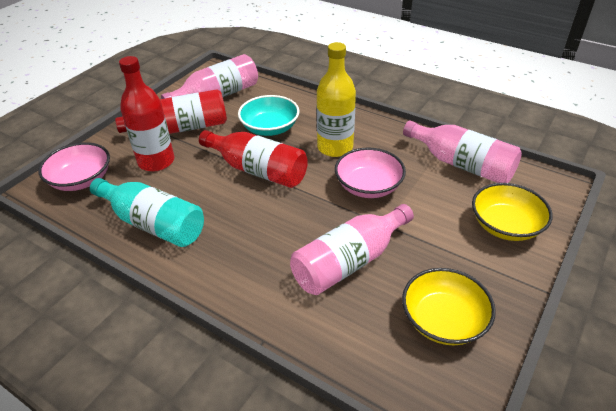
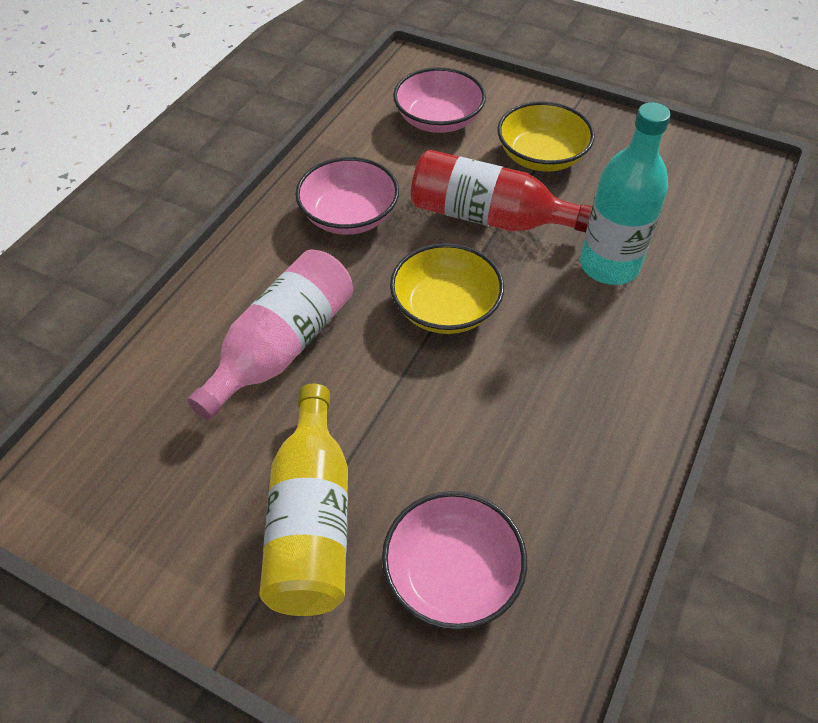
pink bottle: [161,54,258,99] [290,204,414,295] [403,120,522,183] = 3 -> [187,250,353,420] = 1
pink bowl: [38,142,110,191] [335,148,406,198] = 2 -> [295,157,399,235] [382,491,527,630] [393,67,486,133] = 3
red bottle: [115,89,227,134] [119,56,174,172] [199,130,308,188] = 3 -> [411,150,592,233] = 1
turquoise bowl: [238,95,299,136] = 1 -> none = 0

